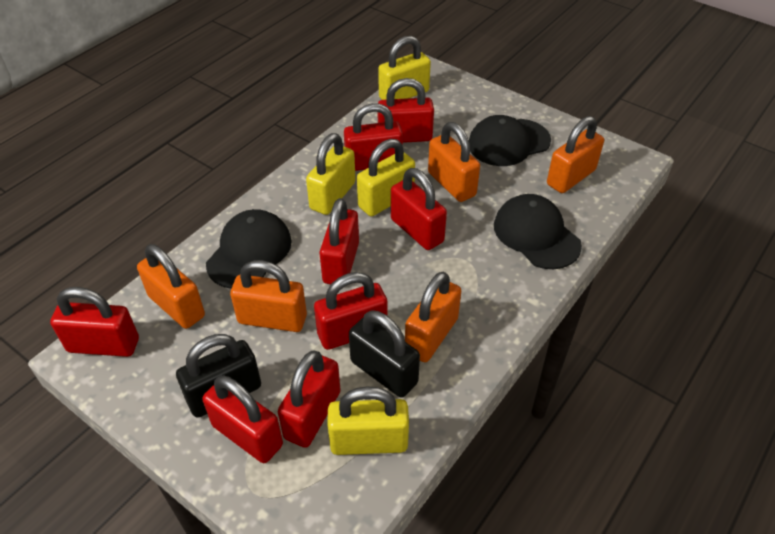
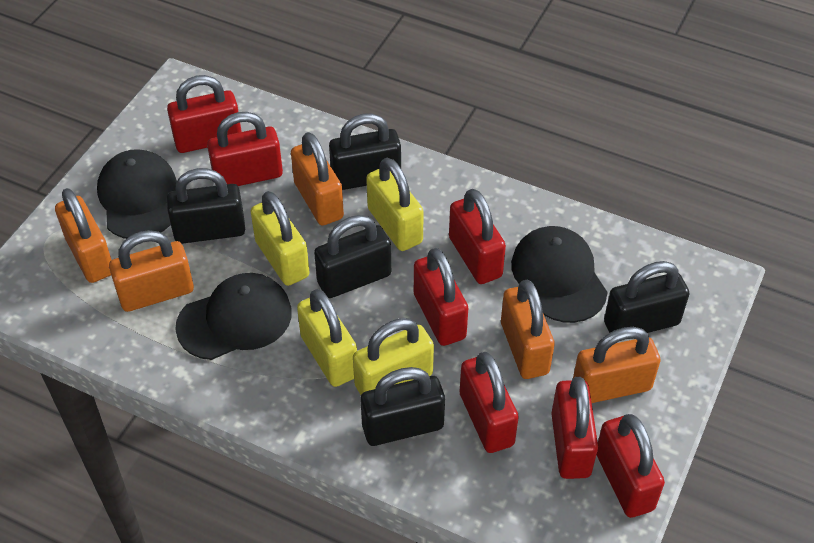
black padlock: [176,334,261,418] [349,311,420,398] = 2 -> [167,168,245,244] [314,215,391,298] [329,113,401,190] [361,367,445,446] [604,261,689,333] = 5
red padlock: [50,287,139,357] [202,375,283,463] [278,350,341,448] [314,272,388,350] [320,198,359,284] [344,103,403,171] [378,78,434,143] [391,168,447,250] = 8 -> [167,75,242,153] [207,112,283,186] [414,248,468,346] [449,189,506,284] [460,352,519,453] [551,377,598,479] [597,414,665,518] = 7

